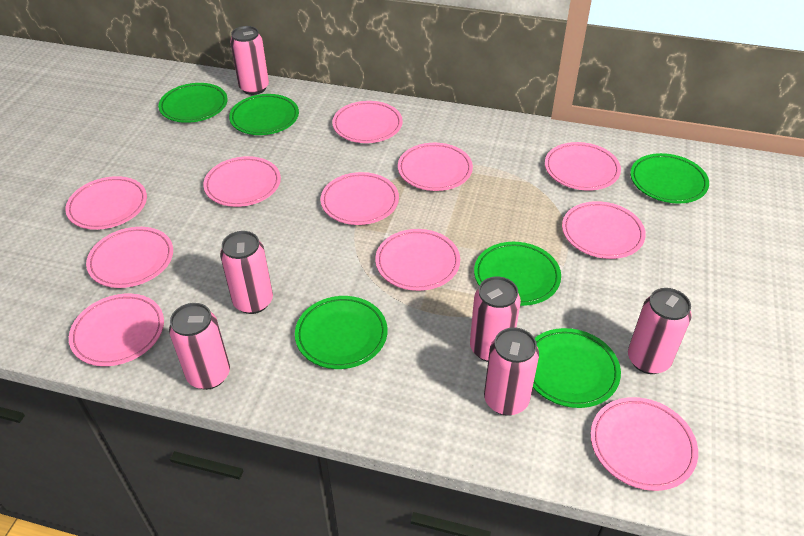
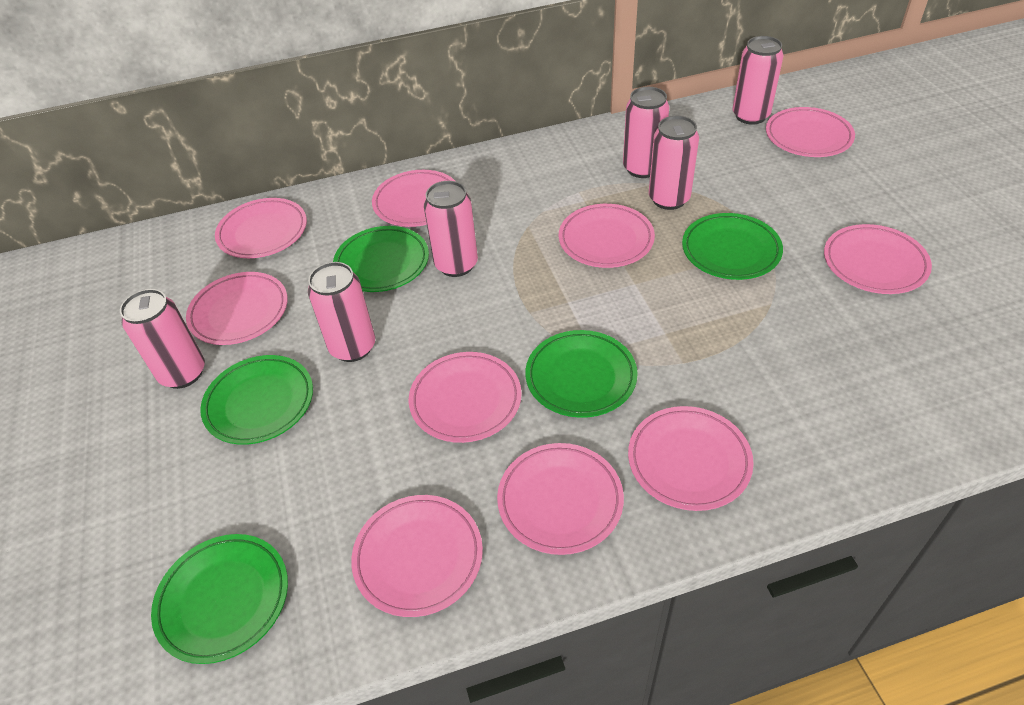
green plate: [158,83,228,123] [229,94,299,135] [295,296,387,369] [474,242,561,306] [533,328,621,408] [630,153,709,204] = 6 -> [151,534,288,664] [200,355,313,445] [333,226,429,292] [525,330,638,418] [682,213,783,280] = 5
pink plate: [65,176,147,230] [69,294,164,366] [86,227,173,288] [203,156,281,207] [321,172,399,225] [332,101,403,143] [375,229,460,291] [398,143,473,191] [545,142,621,191] [562,201,646,259] [591,397,698,491] = 11 -> [186,272,288,345] [215,198,307,258] [351,495,483,617] [372,170,455,227] [409,352,522,443] [497,443,624,555] [559,204,655,268] [628,406,754,511] [766,107,855,157] [824,224,932,294] = 10

